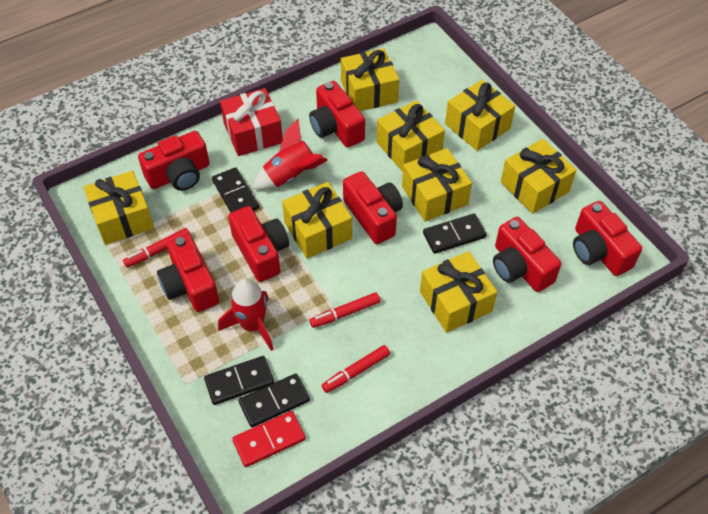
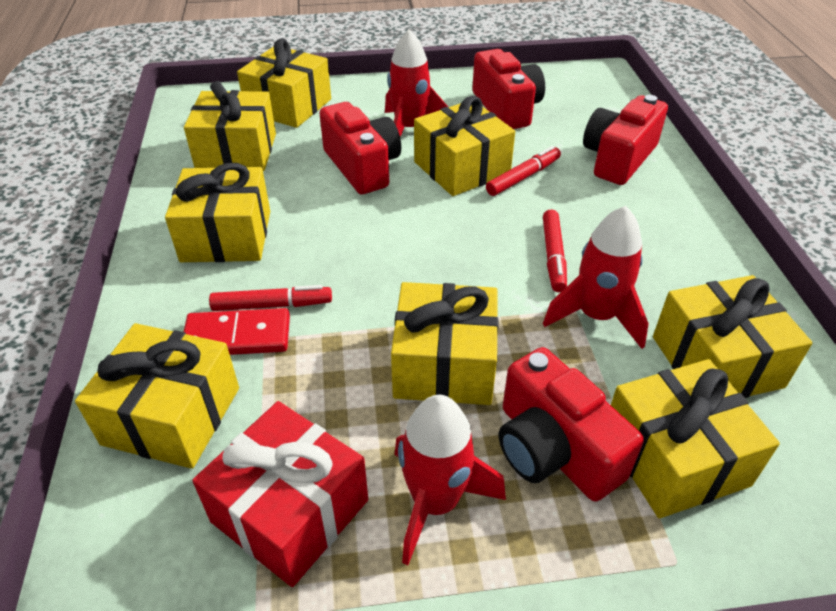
black domino: [204,356,274,405] [212,167,259,212] [239,373,310,427] [423,213,487,254] = 4 -> none = 0
red camera: [138,131,210,191] [157,234,219,312] [228,206,289,282] [309,81,365,148] [343,171,403,244] [493,217,561,292] [573,201,642,276] = 7 -> [319,102,401,194] [472,49,545,129] [499,347,644,502] [583,95,668,185] = 4
red rocket: [218,278,274,351] [253,119,328,190] = 2 -> [385,30,448,137] [394,395,506,565] [543,206,649,349] = 3

